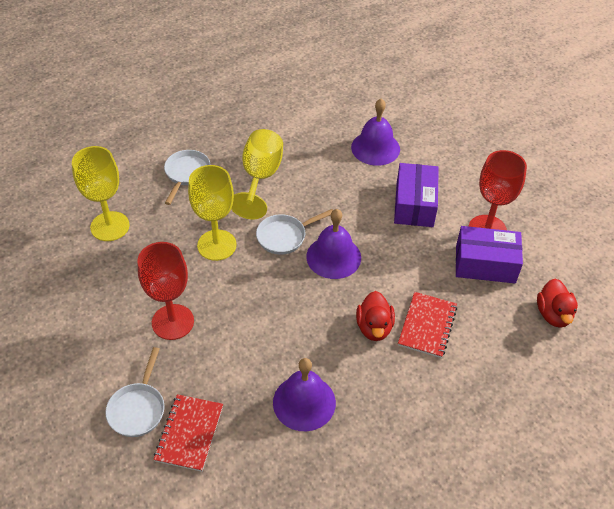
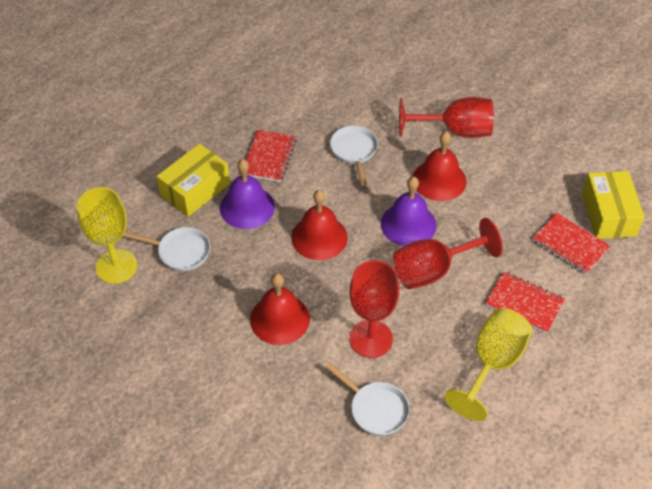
purple bell: [273,358,336,431] [306,209,361,279] [351,99,400,166] = 3 -> [220,159,275,229] [381,177,437,246] = 2
purple box: [394,163,439,227] [456,226,523,283] = 2 -> none = 0
red bell: none = 0 -> [250,273,310,345] [291,190,348,260] [413,131,467,201] = 3
red duck: [356,291,395,341] [537,278,578,328] = 2 -> none = 0
red goblet: [137,242,194,340] [469,150,527,230] = 2 -> [349,260,399,358] [393,218,503,289] [399,97,494,138] = 3
red notebook: [153,394,223,472] [398,292,457,358] = 2 -> [246,130,296,182] [485,271,565,334] [532,213,611,274] = 3
yellow box: none = 0 -> [157,144,230,217] [582,171,645,239] = 2
yellow goblet: [72,146,129,241] [188,165,237,261] [231,129,283,219] = 3 -> [77,187,137,284] [444,308,532,421] = 2

